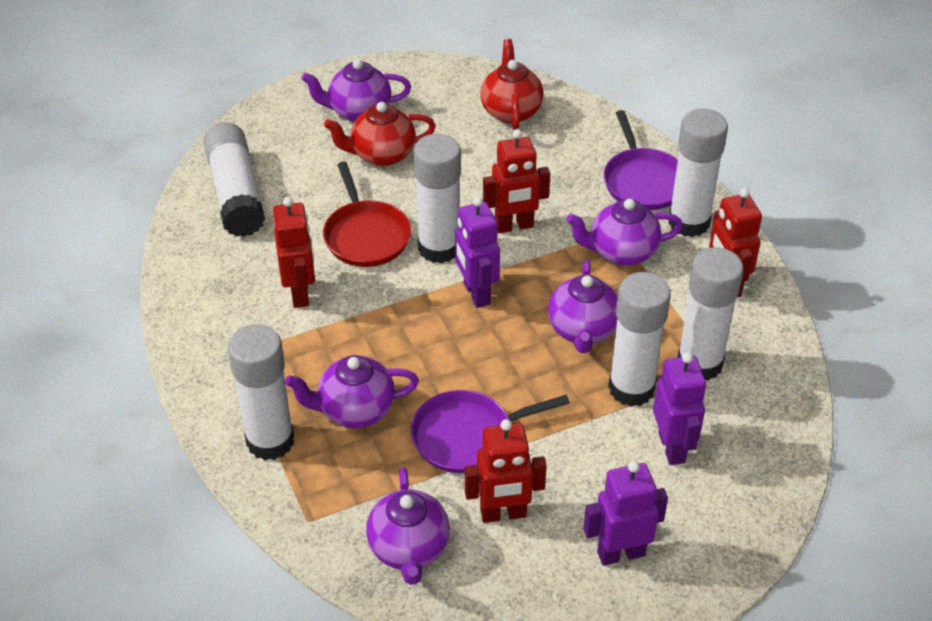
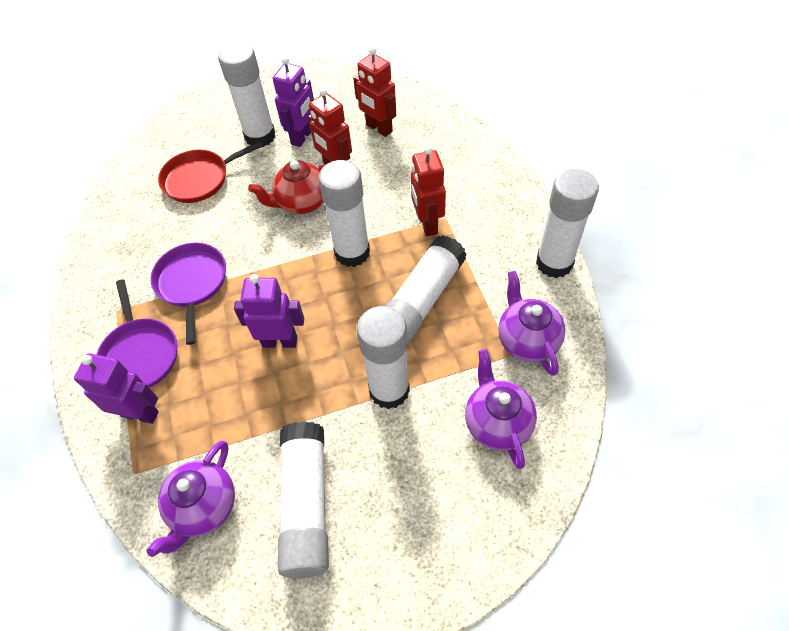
purple teapot: [285,355,419,428] [302,59,411,122] [366,468,450,585] [548,260,618,353] [566,199,683,266] = 5 -> [147,441,235,557] [465,349,537,469] [498,271,565,376] = 3
red robot: [273,197,315,308] [465,419,547,523] [483,129,550,233] [709,188,762,297] = 4 -> [308,88,352,164] [353,47,396,137] [411,146,446,236] = 3
red teapot: [324,102,436,167] [480,39,543,130] = 2 -> [248,160,326,214] = 1

